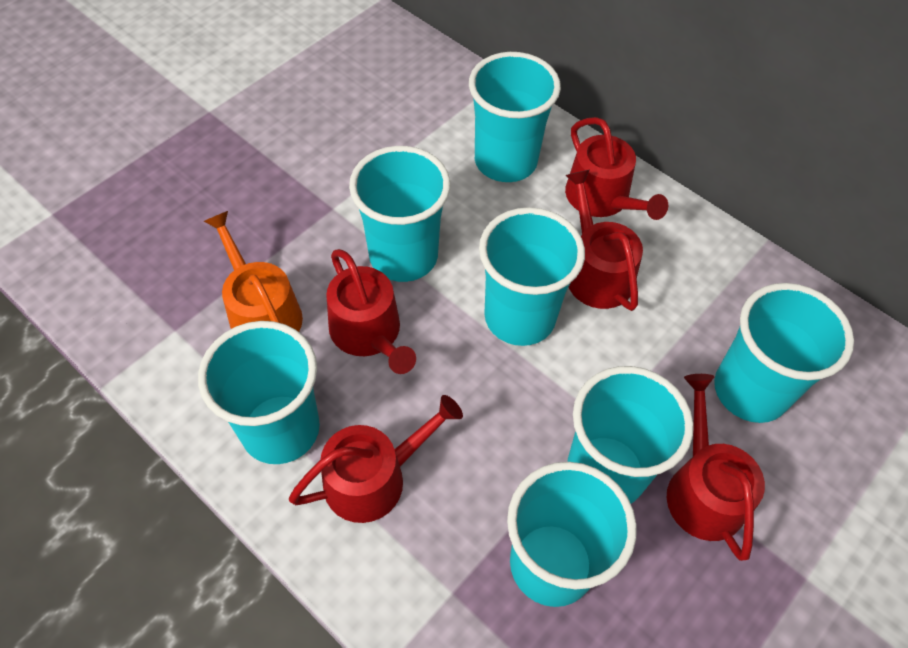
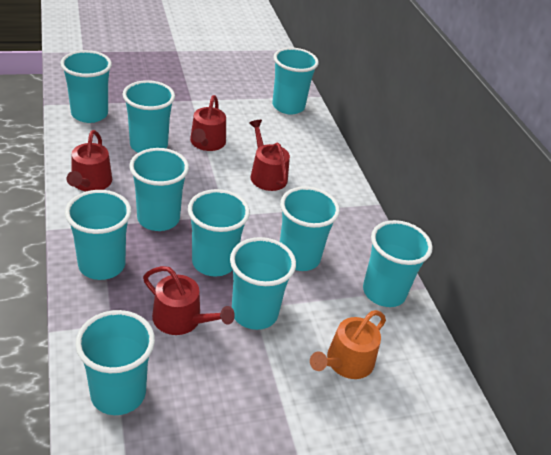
red watering can: [289,395,463,523] [326,249,416,374] [565,117,668,220] [565,170,643,311] [667,374,765,561] = 5 -> [67,130,112,191] [143,266,235,335] [190,95,226,151] [249,120,290,191] = 4
turquoise cup: [198,321,320,464] [349,146,450,282] [469,52,561,182] [479,207,585,346] [507,462,637,607] [567,366,693,503] [714,283,854,423] = 7 -> [60,50,112,123] [65,190,131,280] [75,310,155,415] [123,80,175,153] [129,148,189,231] [188,189,250,277] [230,237,296,330] [272,47,319,115] [280,186,340,271] [363,220,433,307] = 10

